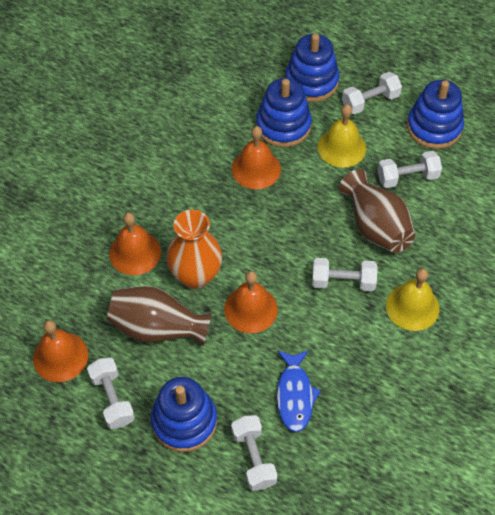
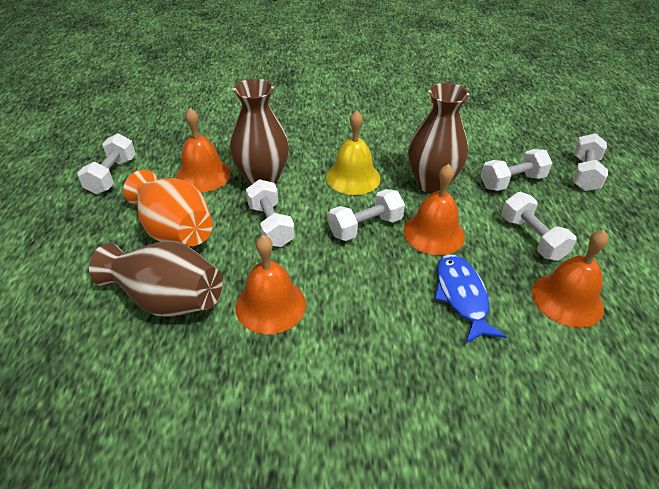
blue stacking toy: [151,377,217,452] [256,78,312,147] [285,34,340,102] [407,80,464,149] = 4 -> none = 0
brown vase: [107,286,212,346] [339,169,415,253] = 2 -> [89,242,223,317] [230,79,289,186] [408,83,469,193] = 3
white dumbbell: [87,358,135,429] [231,415,278,491] [312,258,377,291] [342,72,402,114] [378,151,442,188] = 5 -> [77,133,136,194] [246,179,295,247] [328,189,405,241] [481,149,552,191] [502,192,577,261] [573,133,608,191] = 6
yellow bell: [318,104,366,168] [386,268,439,331] = 2 -> [326,111,380,195] = 1

